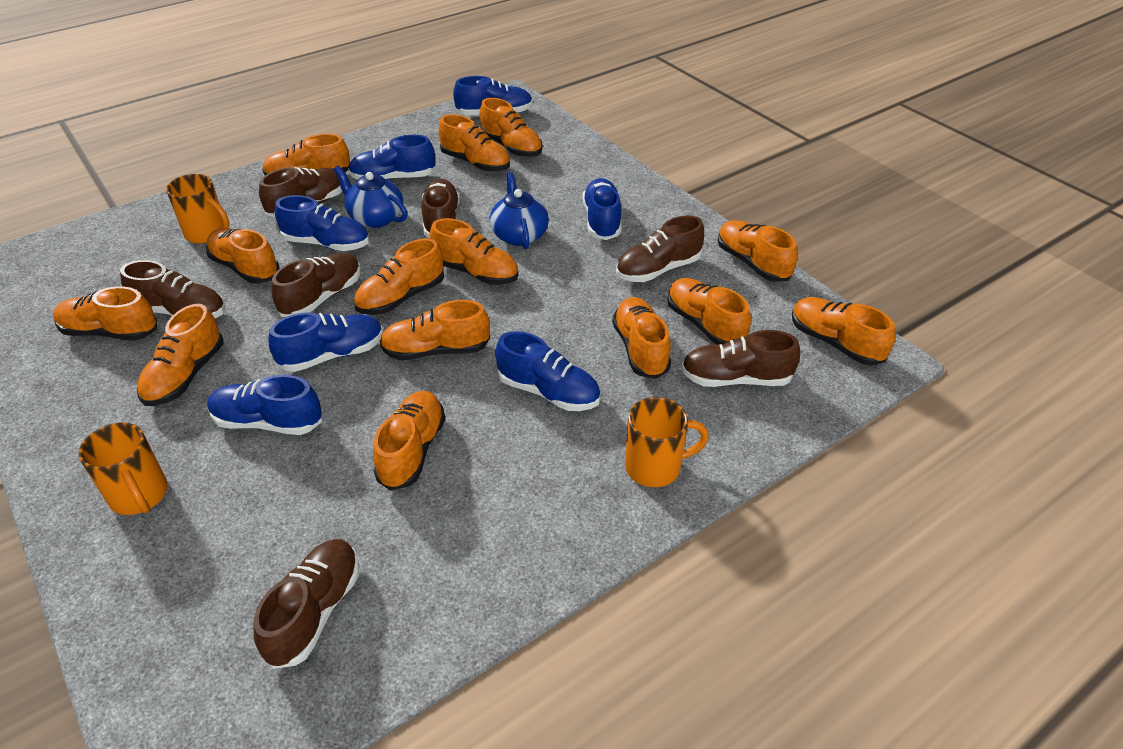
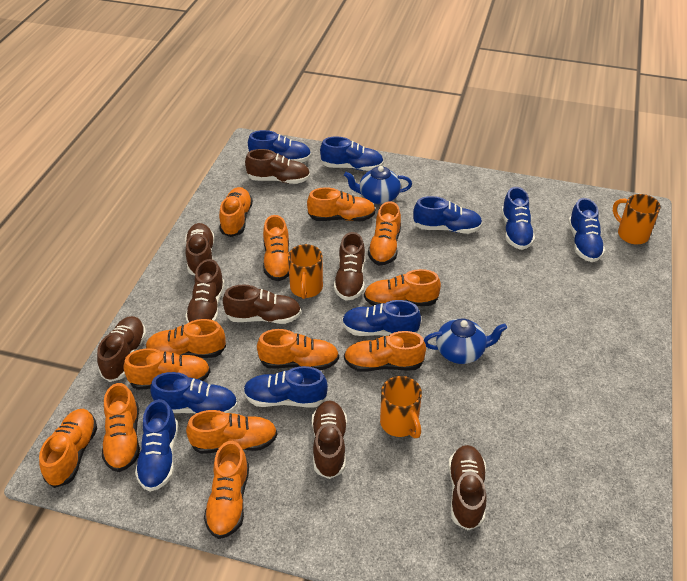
blue shoe: [207,375,322,435] [269,312,383,372] [275,195,369,251] [348,135,436,180] [453,76,533,115] [495,331,601,411] [582,178,622,240] = 7 -> [135,399,178,492] [151,372,238,414] [244,366,328,407] [248,130,311,163] [320,137,384,171] [342,300,421,336] [413,196,482,234] [501,187,535,250] [568,198,605,262] = 9
brown shoe: [120,260,225,318] [254,539,359,669] [259,167,342,217] [271,253,361,317] [422,179,460,238] [616,215,704,282] [681,330,800,387] = 7 -> [97,316,146,382] [185,223,215,276] [185,259,225,323] [223,285,301,324] [245,149,310,184] [312,400,347,479] [334,232,365,301] [448,445,487,530] = 8
orange shoe: [53,286,157,341] [137,304,223,406] [206,228,280,284] [262,134,350,175] [354,238,444,315] [373,391,445,491] [380,300,490,360] [430,218,518,285] [439,114,510,172] [480,98,543,157] [612,297,671,379] [668,278,751,345] [718,220,798,282] [792,297,895,366] = 14 -> [39,409,97,488] [102,383,140,472] [123,348,211,390] [146,319,226,358] [186,410,278,454] [204,441,249,539] [219,187,253,237] [257,329,339,370] [263,215,289,281] [307,187,376,221] [344,331,426,372] [364,269,441,306] [368,201,401,265] = 13

